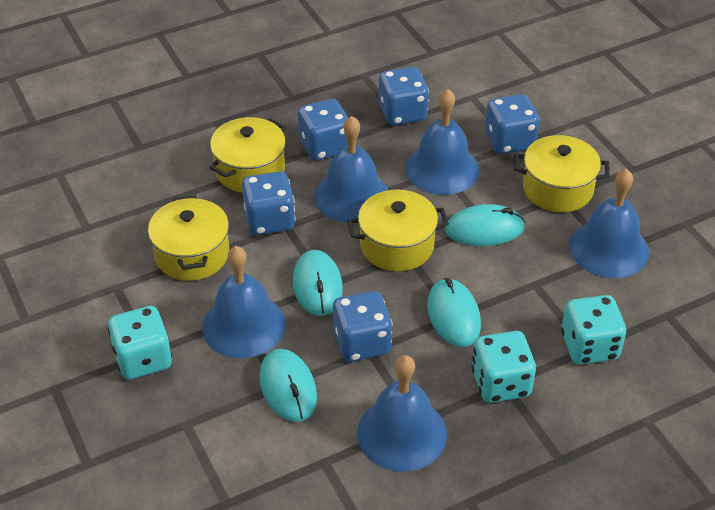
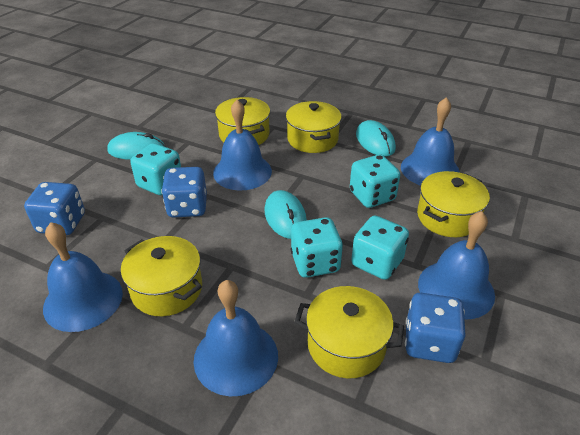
blue dice: [242,172,296,235] [298,99,348,161] [333,291,393,362] [378,67,429,125] [485,94,540,154] = 5 -> [24,182,85,235] [161,167,207,218] [405,293,466,363] = 3
turquoise dice: [107,306,172,379] [471,331,536,403] [561,295,626,365] = 3 -> [130,143,181,195] [291,217,343,278] [350,155,400,208] [351,216,409,280] = 4
turquoise mouse: [259,349,317,422] [293,250,343,316] [427,278,481,347] [445,204,525,246] = 4 -> [107,132,165,160] [265,190,307,239] [356,120,396,157] = 3
yellow pot: [148,195,229,281] [209,117,286,192] [347,190,449,271] [514,135,610,212] = 4 -> [121,236,202,316] [215,97,270,145] [286,101,342,153] [295,286,404,378] [417,171,490,237] = 5

